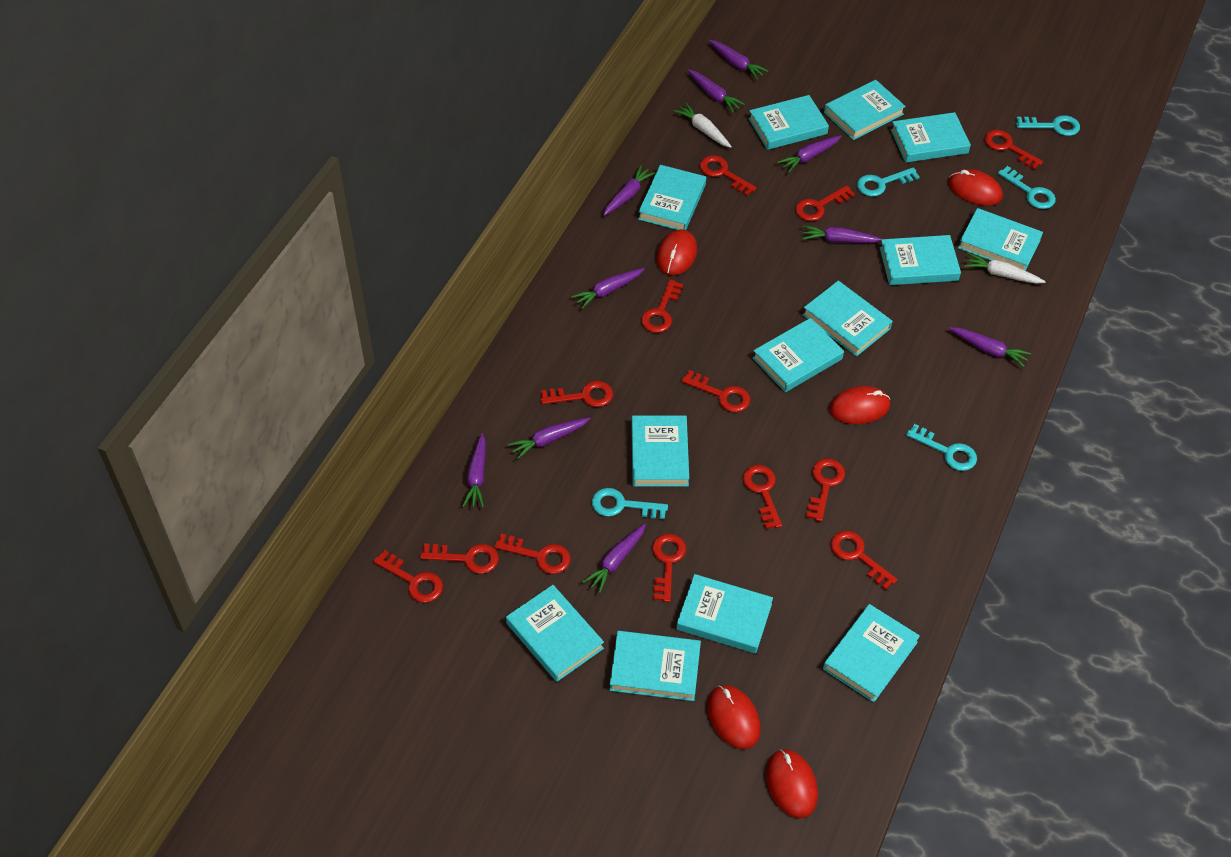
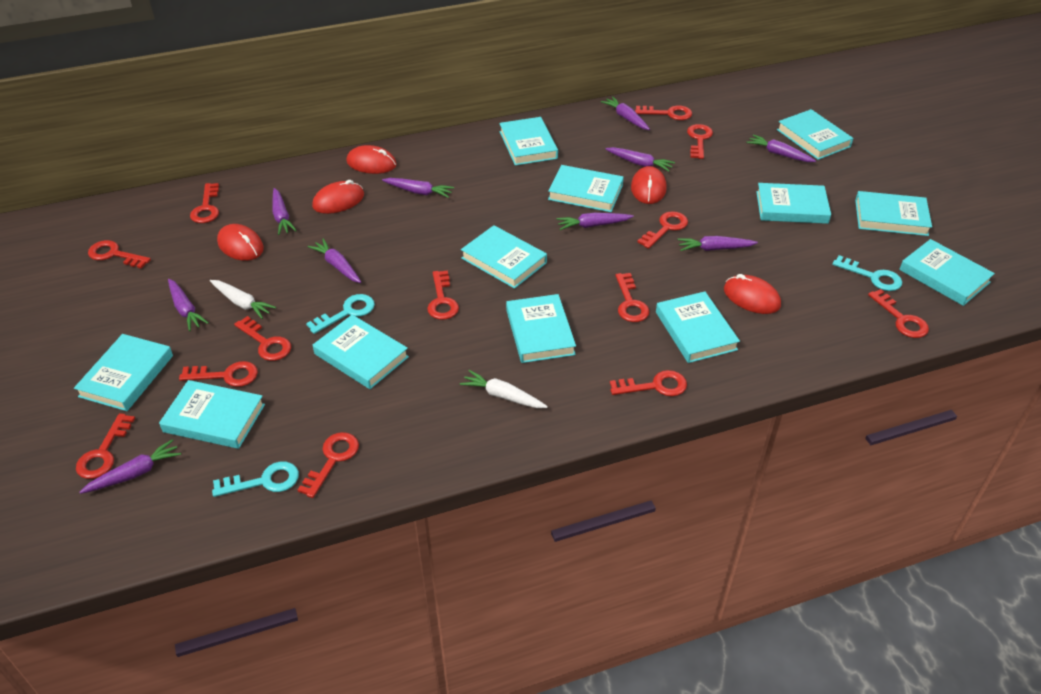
turquoise book: [506,585,604,682] [610,631,701,701] [631,416,689,487] [638,165,706,230] [676,574,773,654] [749,95,829,150] [753,318,844,392] [803,281,893,356] [823,604,920,702] [824,80,906,140] [880,235,961,285] [891,112,971,163] [958,208,1043,271] = 13 -> [74,334,173,411] [159,380,265,449] [313,315,409,389] [461,225,547,289] [499,117,558,166] [506,294,576,363] [548,165,624,212] [656,291,740,363] [756,183,831,224] [777,109,853,160] [855,191,932,236] [899,239,995,306] = 12
turquoise key: [592,488,668,519] [857,167,920,197] [906,424,977,471] [998,166,1056,209] [1016,115,1080,136] = 5 -> [212,461,299,497] [306,294,375,334] [832,255,902,291] = 3

